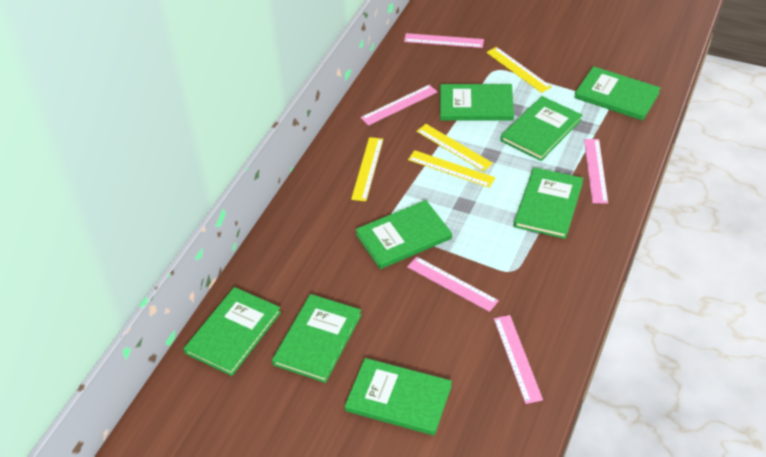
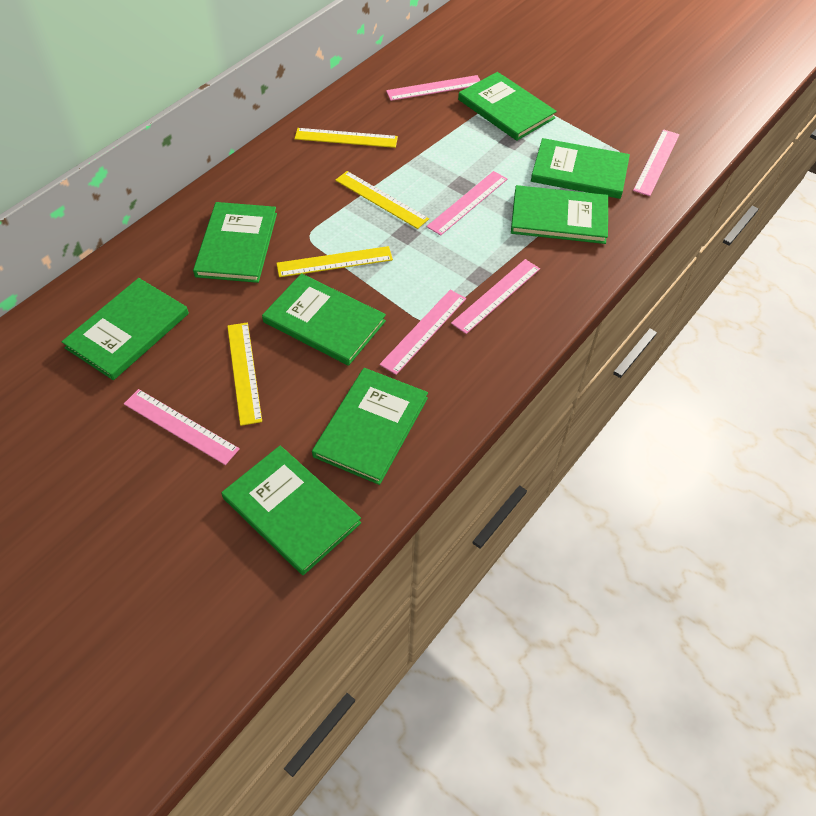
pink ruler: [360,85,437,126] [404,33,484,48] [407,257,499,312] [494,315,543,404] [584,139,608,204] = 5 -> [124,389,240,465] [380,290,466,375] [386,75,481,101] [427,171,507,236] [451,259,540,334] [633,129,680,196] = 6

